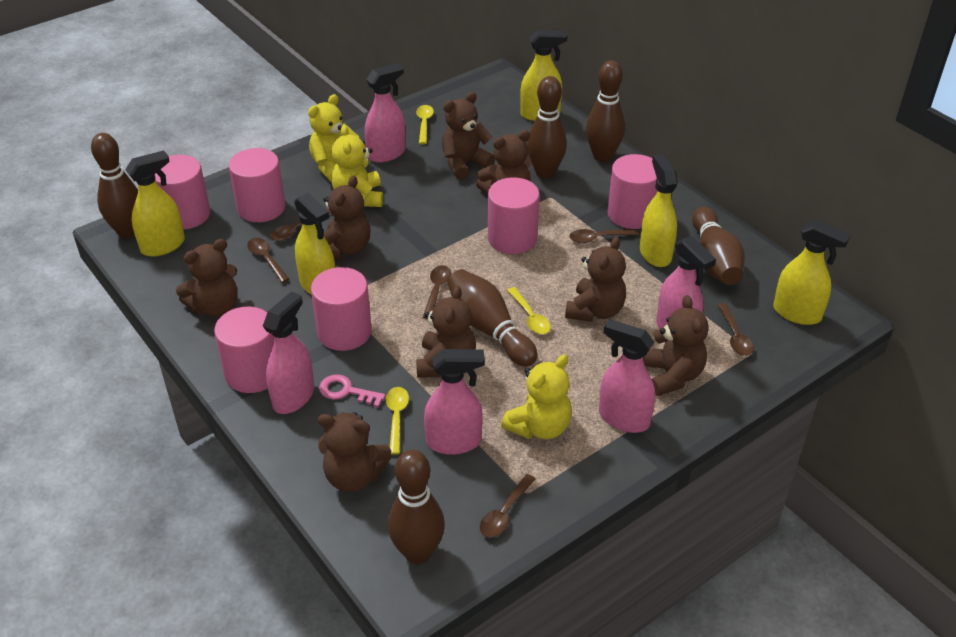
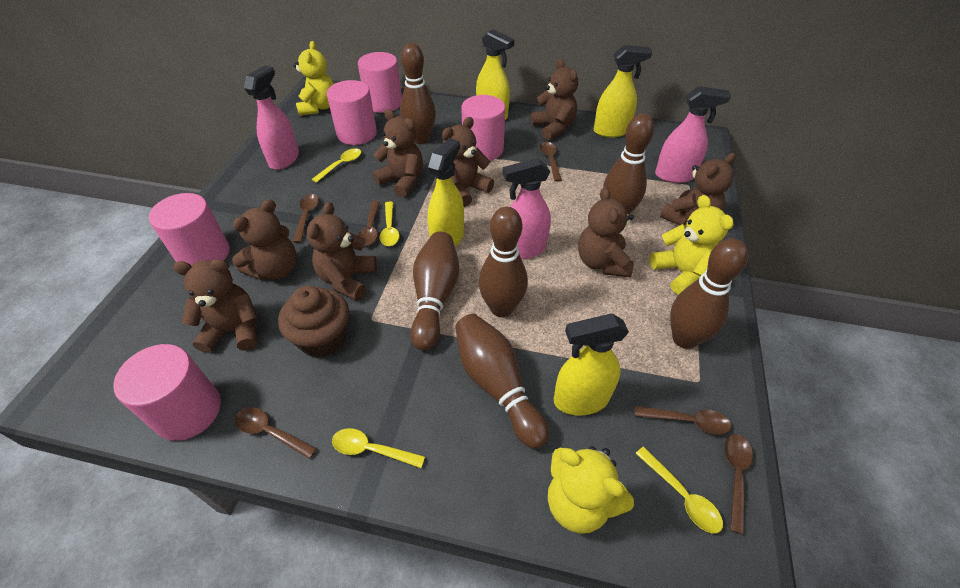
brown cupcake: none = 0 -> [278,286,349,358] = 1
pink cylinder: [155,155,210,230] [214,307,274,393] [229,148,285,222] [311,267,372,351] [488,177,540,254] [608,154,658,229] = 6 -> [114,344,221,441] [149,193,230,266] [327,80,377,145] [358,52,402,113] [461,95,505,161] = 5
pink key: [319,374,386,408] = 1 -> none = 0
pink spray bottle: [263,292,314,414] [365,63,406,163] [424,349,485,455] [599,319,655,433] [656,236,716,329] = 5 -> [244,66,299,170] [503,158,551,259] [655,86,731,183] = 3
yellow spoon: [386,387,409,455] [416,105,434,144] [507,287,551,334] = 3 -> [312,148,361,183] [332,428,425,468] [379,201,400,246] [635,447,723,533] = 4
yellow spray bottle: [125,150,185,257] [294,193,335,294] [520,30,567,121] [640,154,678,267] [773,220,851,325] = 5 -> [428,138,464,246] [476,29,515,120] [554,314,629,415] [594,45,652,137] = 4

